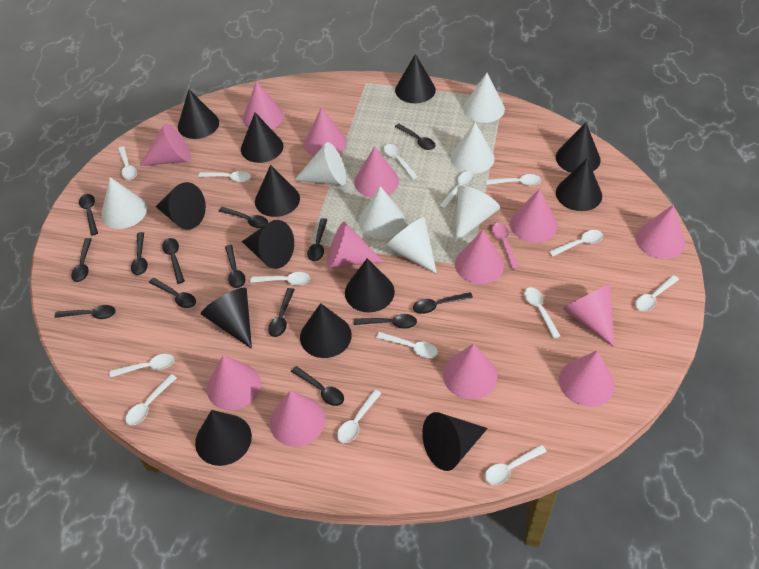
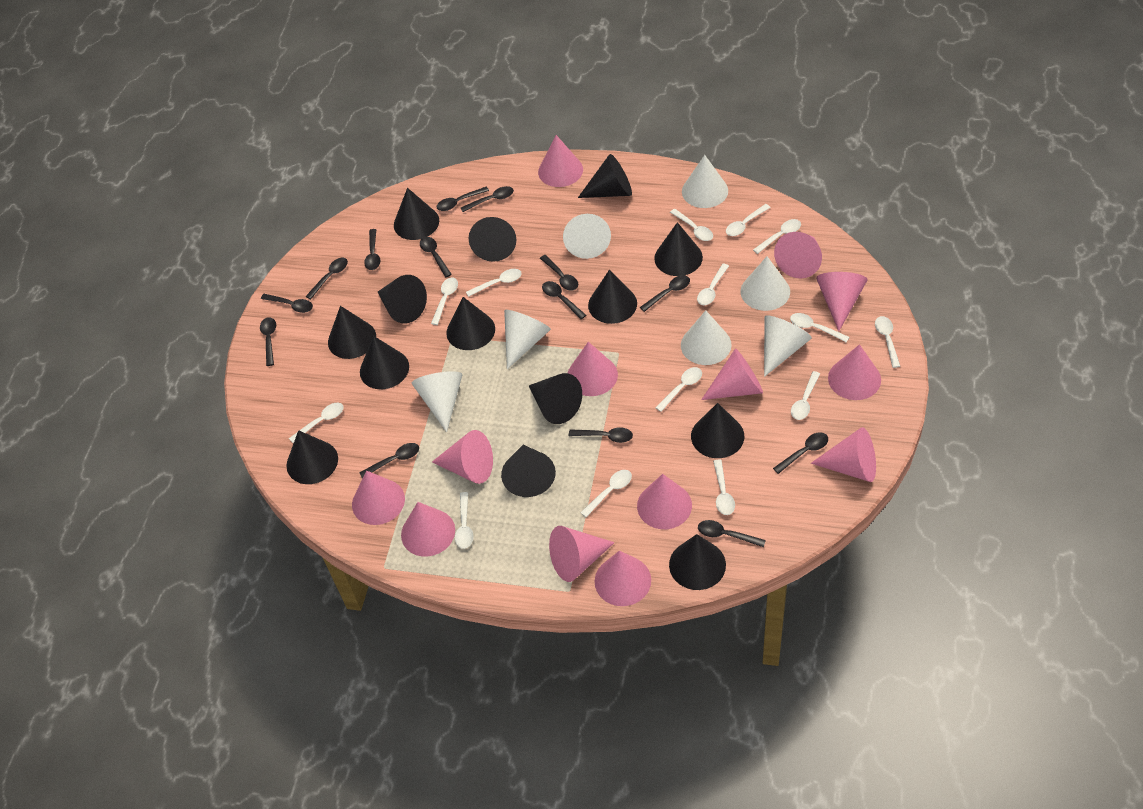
black cone: [155,182,206,229] [178,89,219,139] [195,410,252,466] [201,288,252,349] [241,112,283,163] [242,220,294,269] [255,165,300,217] [300,303,352,358] [345,258,395,313] [395,54,436,103] [422,412,488,471] [556,122,601,173] [556,159,602,211] = 13 -> [287,430,338,484] [328,306,376,359] [360,336,409,389] [378,275,427,323] [394,188,439,240] [446,297,495,350] [469,217,516,262] [501,445,556,497] [529,373,582,424] [578,154,632,198] [588,270,637,324] [654,222,703,276] [669,534,726,590] [691,403,744,458] = 14
pink spoon: [492,223,519,269] = 1 -> none = 0

